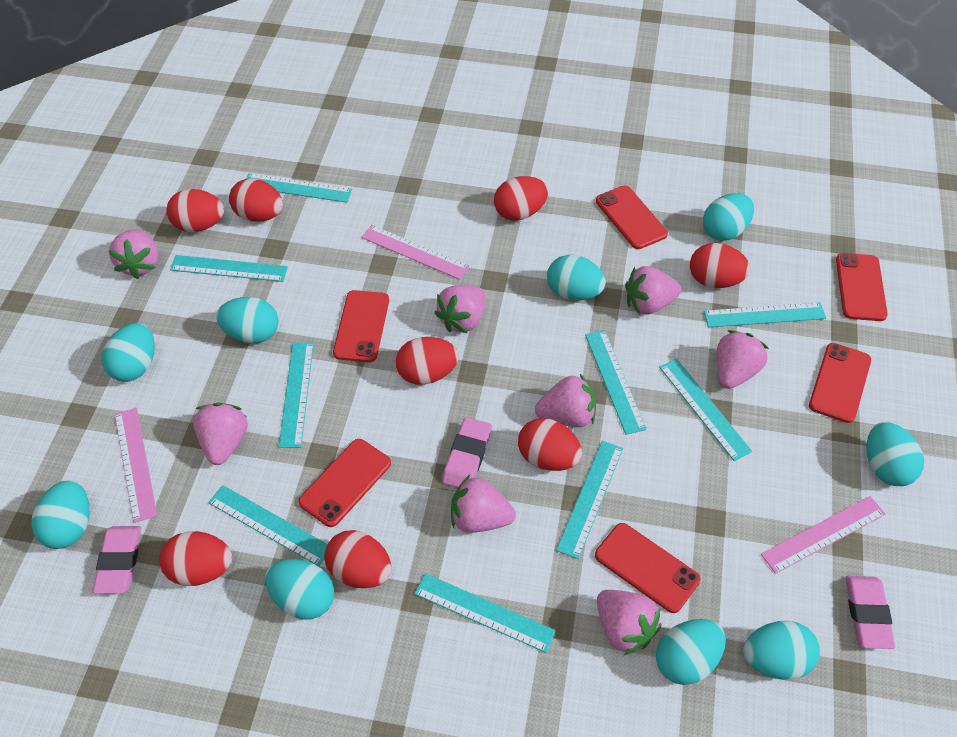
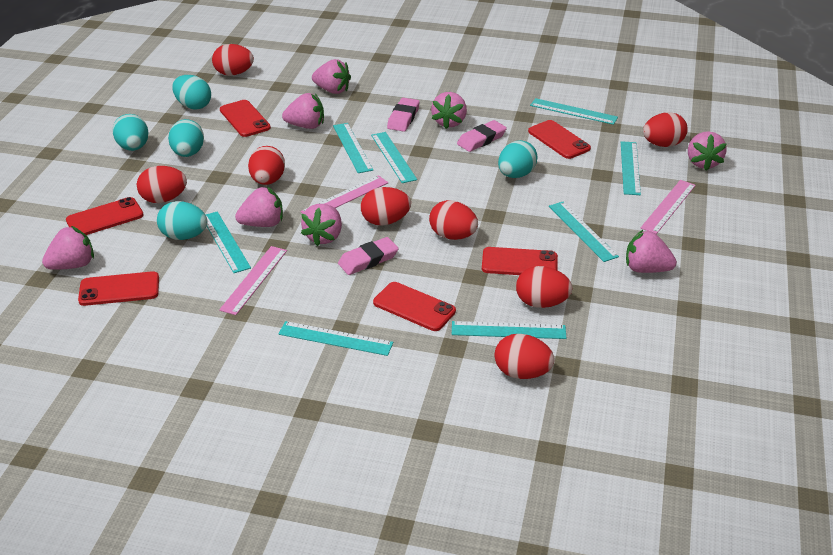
turquoise egg: [31,480,90,549] [102,323,155,382] [216,297,278,343] [265,559,334,620] [547,255,606,301] [656,619,726,685] [703,193,754,241] [743,621,820,680] [866,422,924,486] = 9 -> [112,114,148,151] [157,201,208,240] [168,119,204,157] [172,75,211,110] [498,140,537,178] = 5
turquoise ruler: [170,255,288,282] [208,485,327,566] [246,173,352,203] [279,342,314,448] [414,573,556,653] [556,441,623,559] [585,330,647,435] [659,358,752,461] [704,302,826,328] = 9 -> [206,211,251,273] [278,321,393,356] [333,123,373,173] [371,132,417,183] [452,321,566,339] [530,98,618,125] [549,202,619,262] [621,141,641,195] = 8

